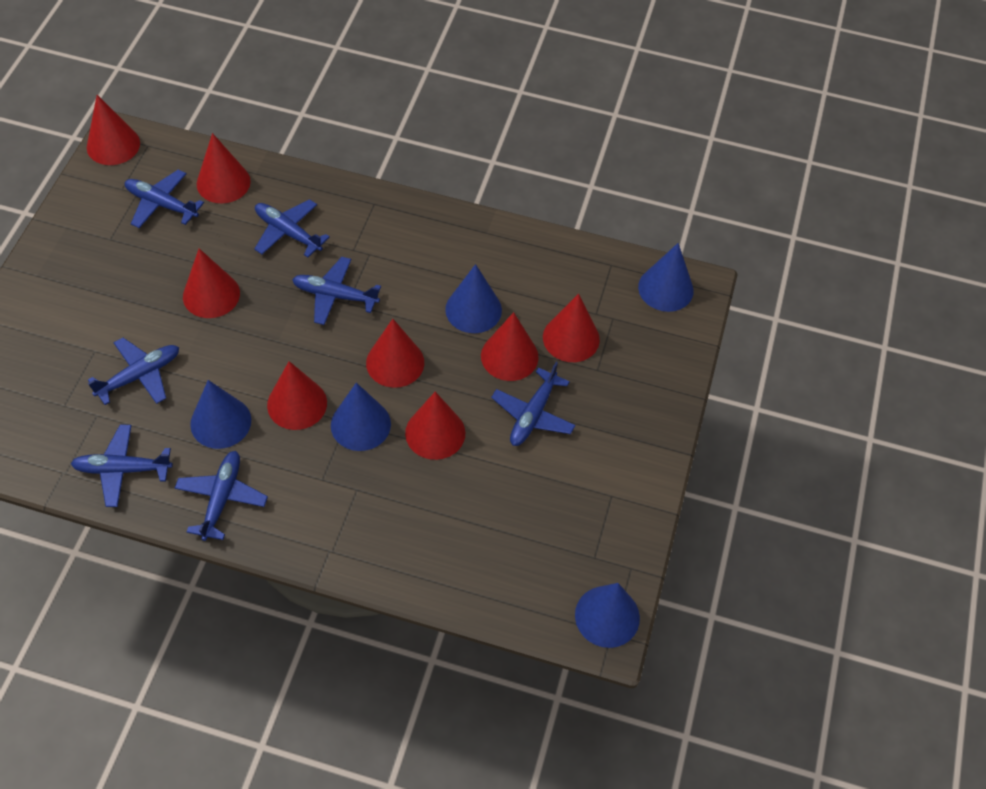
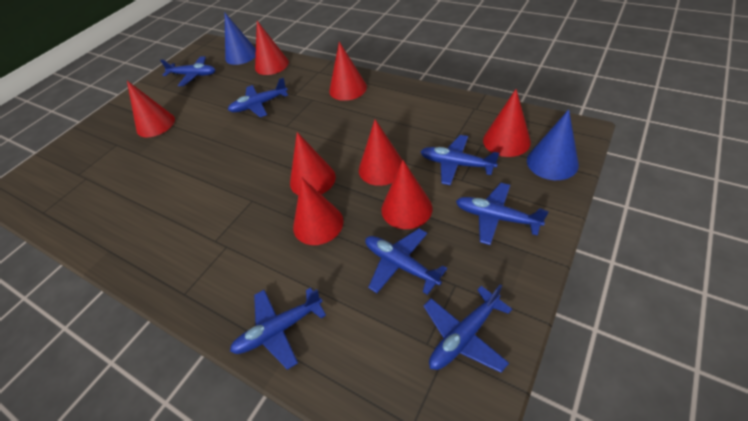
blue cone: [190,380,251,449] [331,383,391,451] [445,264,502,333] [575,583,640,648] [638,243,694,312] = 5 -> [225,13,256,65] [527,109,579,180] = 2

